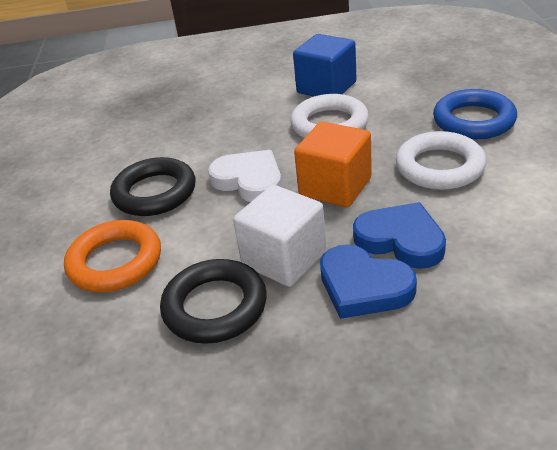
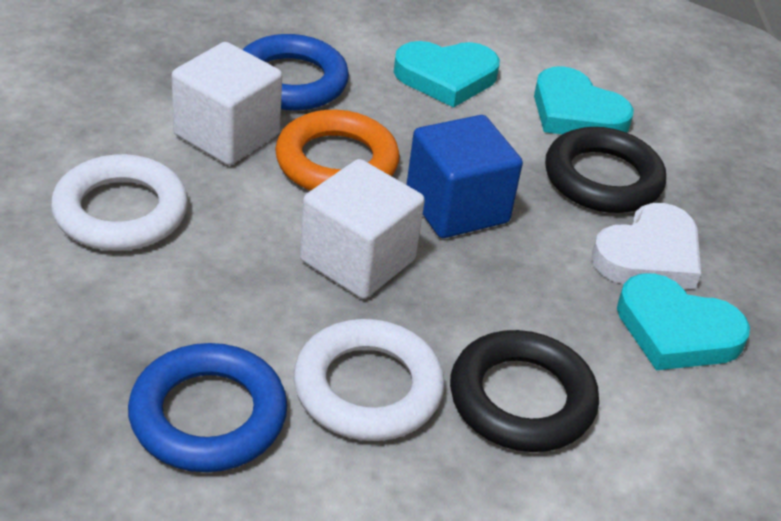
blue heart: [320,244,417,319] [353,202,446,269] = 2 -> none = 0
blue ring: [433,89,517,139] = 1 -> [128,343,287,472] [242,34,349,110] = 2
orange cube: [294,121,372,207] = 1 -> none = 0
turquoise heart: none = 0 -> [394,41,500,108] [534,66,634,134] [617,274,750,370] = 3
white cube: [233,185,327,287] = 1 -> [172,42,282,165] [300,159,425,299] = 2

